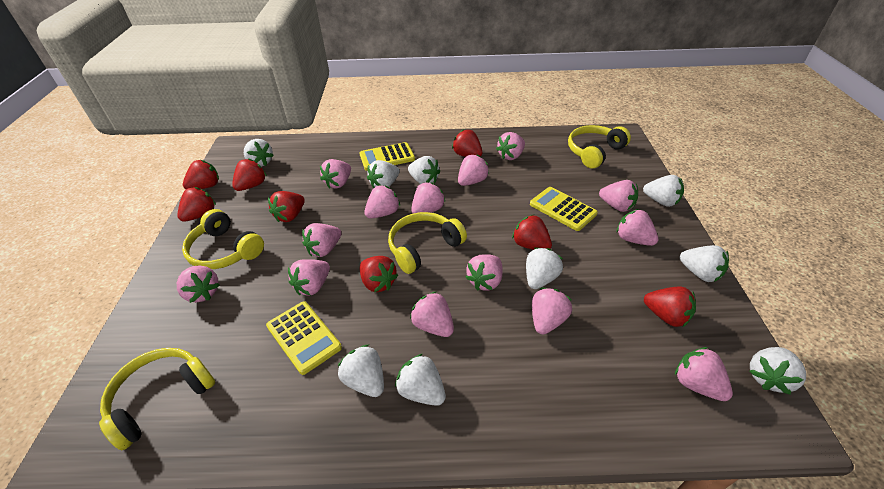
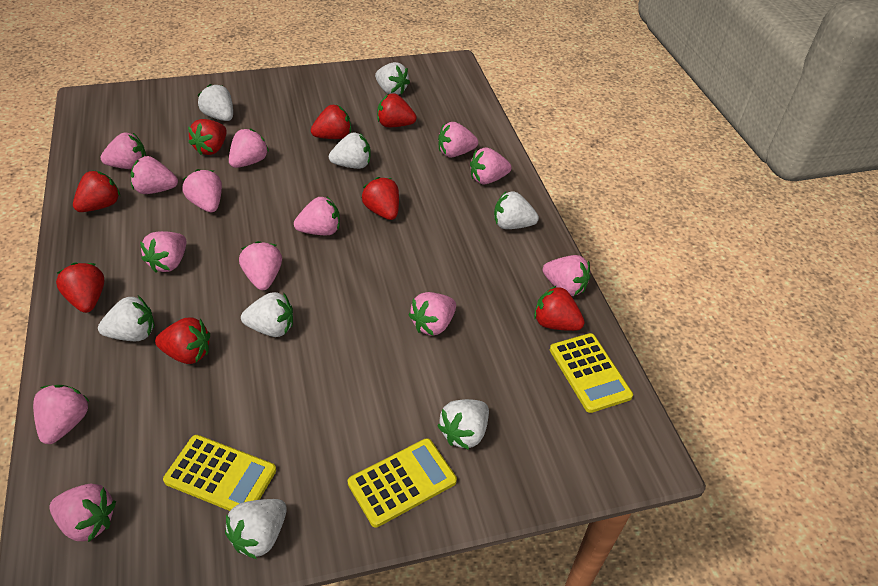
pink strawberry: [177,265,220,303] [288,259,330,296] [302,223,342,257] [320,159,351,189] [364,185,400,219] [410,291,454,337] [411,182,445,214] [458,154,489,186] [466,254,503,291] [496,132,525,160] [532,288,572,335] [599,180,638,212] [616,209,658,246] [675,347,733,401] = 14 -> [33,385,90,444] [49,484,116,542] [100,133,146,169] [131,156,178,194] [140,231,187,273] [182,169,222,212] [229,129,269,168] [239,241,282,290] [294,197,340,235] [408,292,456,336] [438,122,478,158] [470,147,512,185] [543,255,590,296] = 13
white strawberry: [244,139,274,167] [338,345,384,397] [367,160,400,189] [395,354,446,406] [408,156,440,184] [526,247,563,289] [643,175,684,207] [680,245,729,282] [749,347,806,395] = 9 -> [98,296,155,341] [198,84,233,121] [225,499,287,559] [241,292,293,337] [329,133,371,169] [375,62,410,95] [437,399,489,450] [494,192,539,229] = 8
yellow headphones: [99,348,215,450] [182,209,264,269] [388,212,467,274] [568,125,631,169] = 4 -> none = 0

